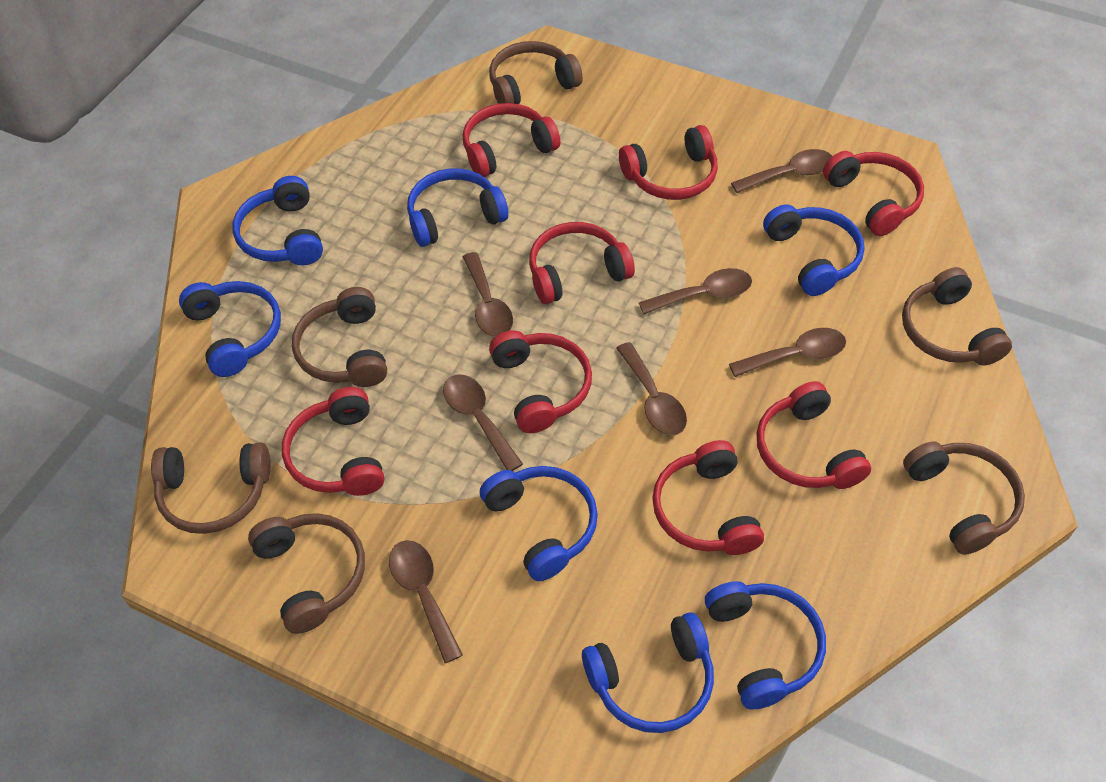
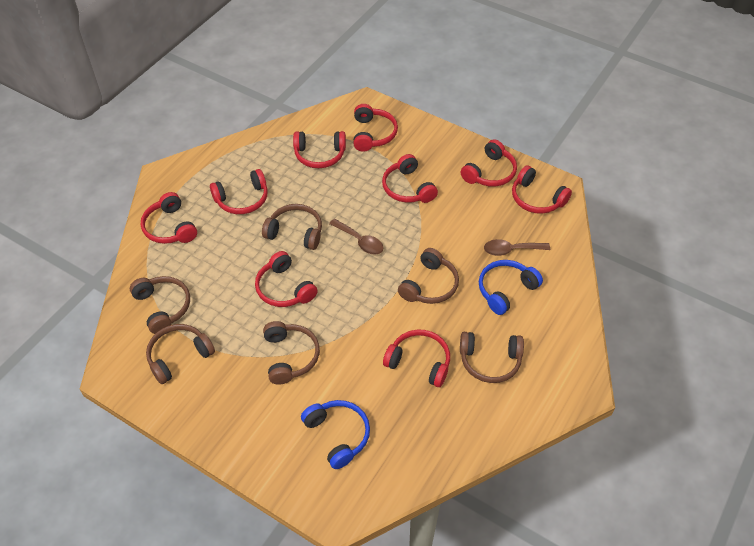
blue headphones: [179,281,281,377] [233,176,323,265] [407,168,508,247] [480,466,598,581] [582,612,714,733] [705,581,826,709] [763,204,865,296] = 7 -> [301,400,370,469] [479,260,543,315] = 2
brown spoon: [389,540,463,663] [443,374,523,471] [463,252,513,337] [616,342,687,435] [639,268,752,314] [729,328,846,377] [731,149,832,193] = 7 -> [329,219,384,255] [484,239,550,256] = 2
red headphones: [282,387,384,496] [463,103,560,177] [489,330,592,433] [529,222,635,304] [619,125,718,200] [652,440,764,555] [757,381,871,489] [823,151,924,236] = 8 -> [141,192,197,244] [210,169,268,214] [255,251,318,307] [293,131,346,168] [353,104,398,152] [382,154,438,203] [383,330,450,387] [461,139,517,187] [512,165,572,214] = 9

